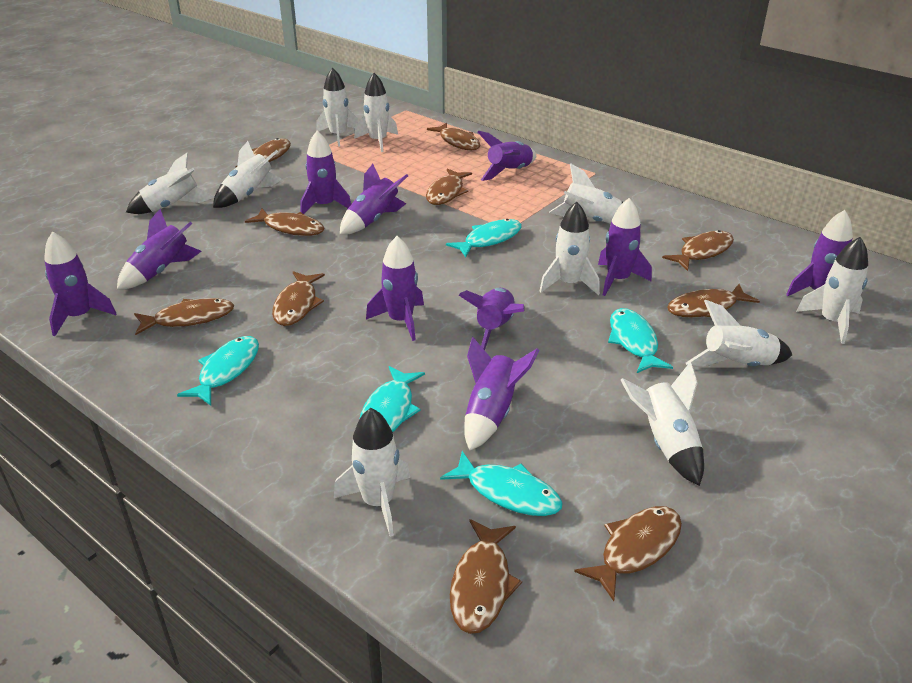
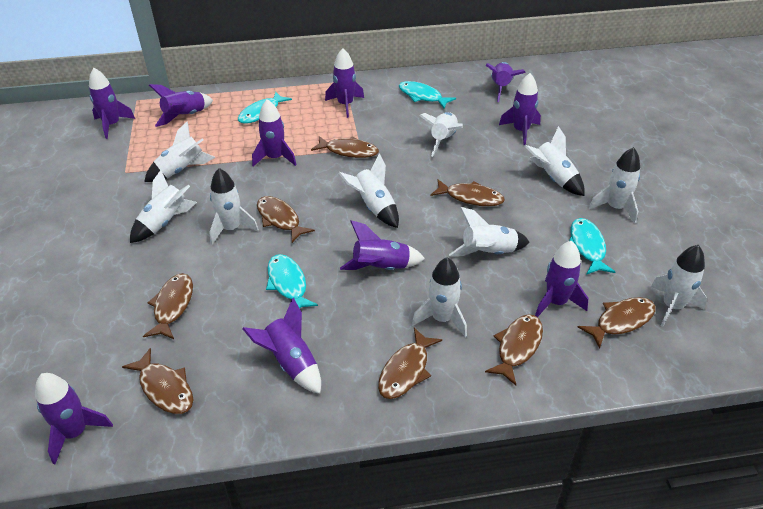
brown fish: [134,298,234,335] [236,138,291,167] [245,209,325,236] [272,271,325,326] [426,168,472,205] [427,123,480,150] [450,519,522,634] [574,506,682,601] [662,230,734,271] [667,284,760,317] = 10 -> [122,348,193,414] [143,273,193,339] [257,196,315,243] [311,136,379,158] [378,328,442,399] [431,179,505,206] [485,314,543,385] [577,297,656,349] = 8
turquoise fish: [177,336,259,406] [360,366,425,432] [440,451,563,516] [446,219,522,258] [608,308,673,373] = 5 -> [238,92,292,124] [266,254,318,308] [399,81,456,109] [569,218,615,275] = 4

